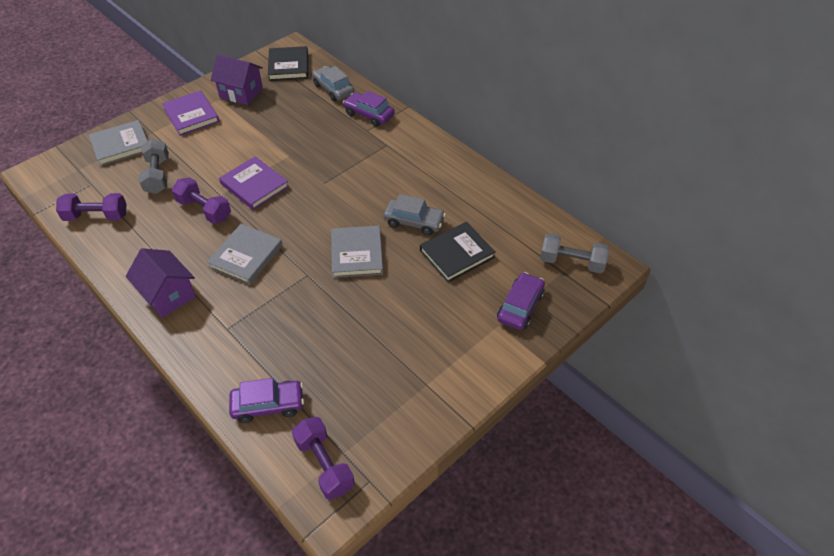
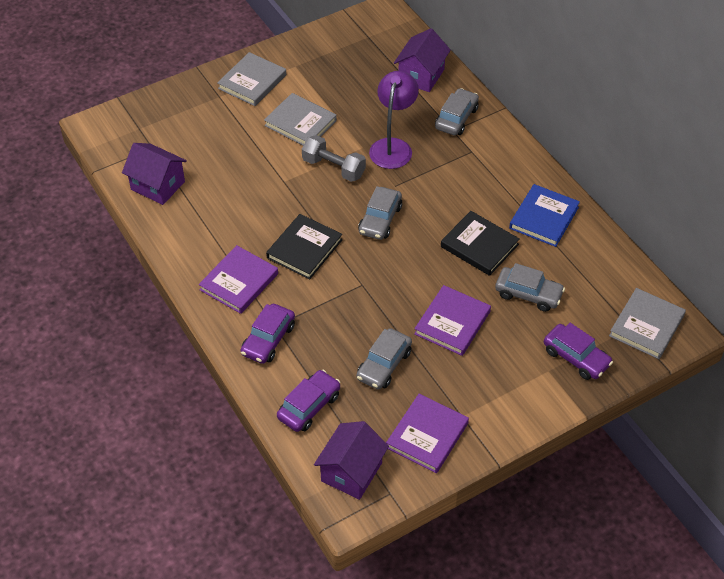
blue book: none = 0 -> [509,184,580,247] = 1
grey car: [312,66,354,102] [383,194,446,235] = 2 -> [356,328,412,390] [358,186,402,240] [435,88,479,135] [495,263,565,312] = 4
grey dumbbell: [139,139,169,194] [540,233,609,274] = 2 -> [302,135,366,182] = 1
purple book: [162,90,220,136] [219,156,289,210] = 2 -> [199,245,278,314] [386,394,469,473] [414,285,491,356] = 3
purple dumbbell: [56,193,126,221] [172,177,231,224] [292,417,355,500] = 3 -> none = 0
purple house: [126,248,196,318] [211,54,263,105] = 2 -> [122,143,187,205] [314,421,389,500] [394,28,451,92] = 3
purple lamp: none = 0 -> [369,71,419,169] = 1

